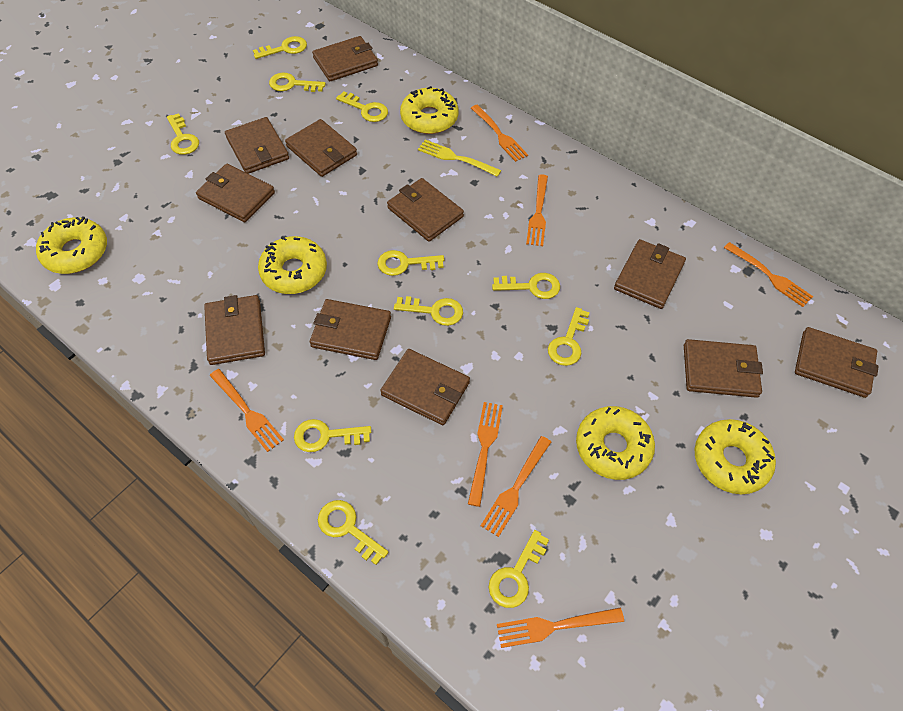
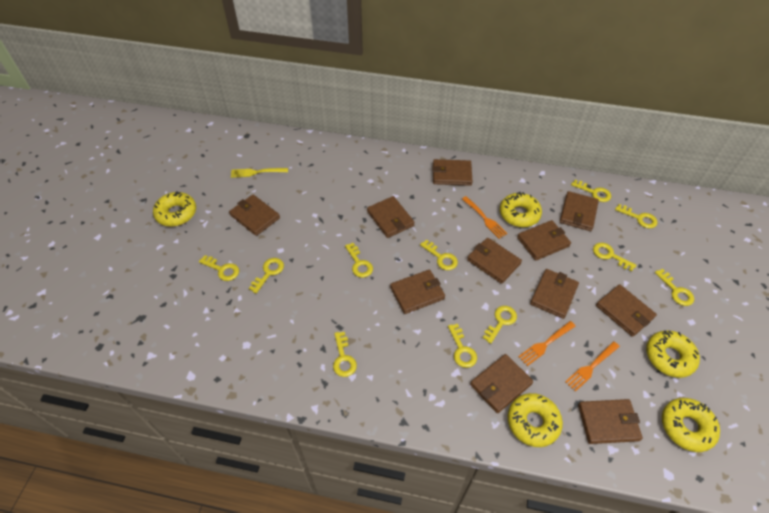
orange fork: [210,369,284,452] [468,402,503,507] [471,105,528,162] [481,436,551,537] [497,608,624,648] [526,174,548,246] [724,242,813,307] = 7 -> [462,196,508,239] [518,321,575,366] [565,341,620,392] = 3

